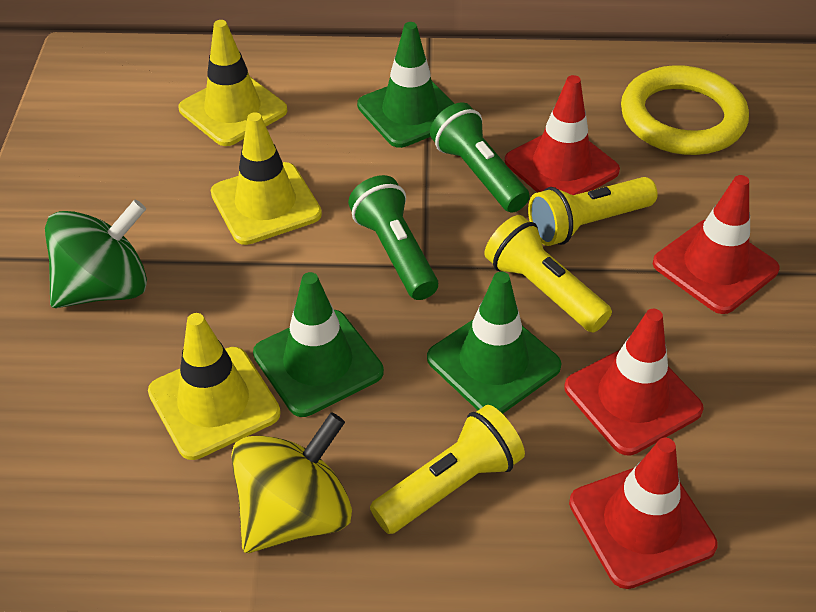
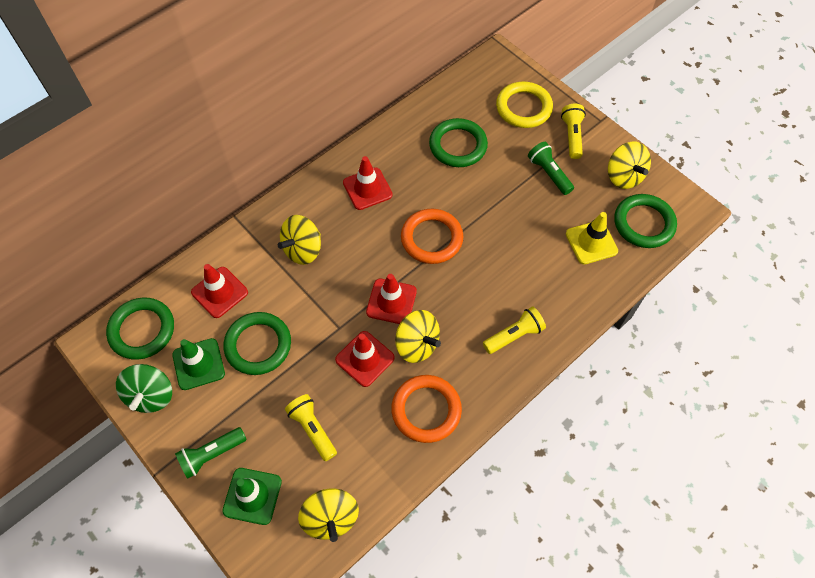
green ring: none = 0 -> [106,298,174,360] [223,312,291,375] [429,118,488,167] [614,194,677,248] = 4
green traffic cone: [253,272,384,417] [357,22,455,148] [427,272,562,414] = 3 -> [172,338,225,390] [222,468,282,525] = 2
orange ring: none = 0 -> [391,375,462,443] [401,209,463,264] = 2
yellow spinning top: [231,412,352,553] = 1 -> [278,215,321,265] [298,488,359,542] [395,310,441,363] [608,142,651,189] = 4
yellow traffic cone: [148,313,281,460] [178,20,288,146] [211,112,322,245] = 3 -> [566,212,618,264] = 1

